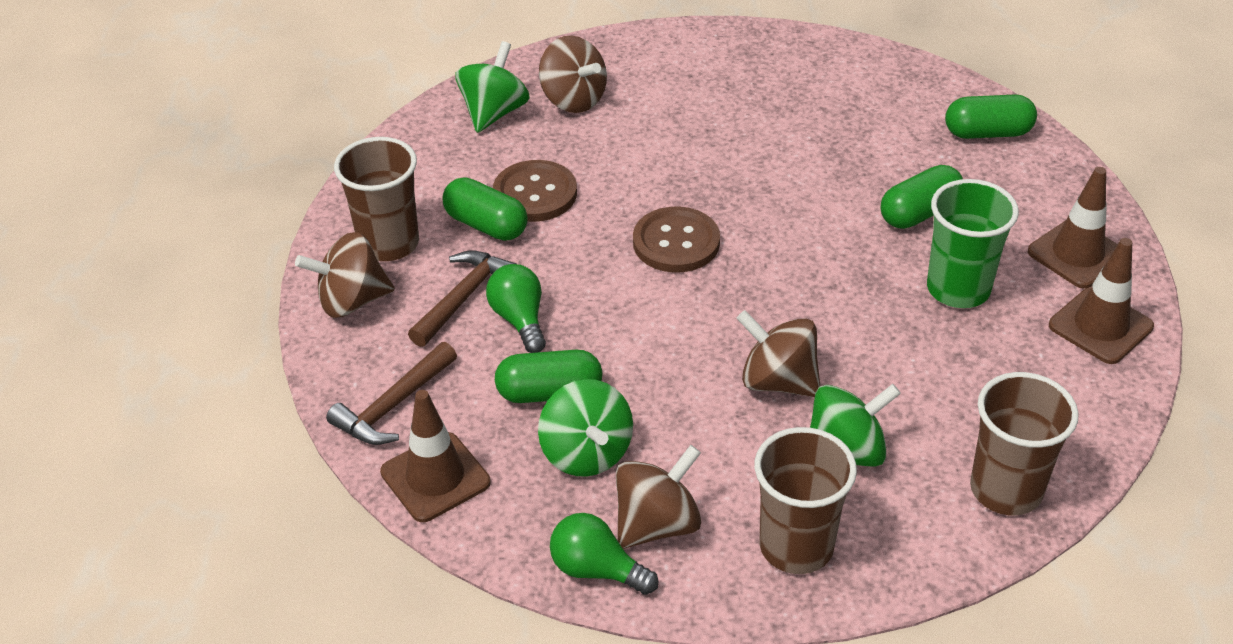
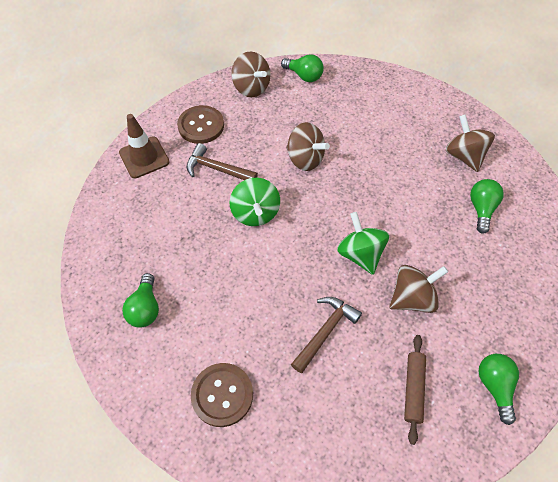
brown cup: [334,137,419,261] [755,427,857,574] [970,372,1079,516] = 3 -> none = 0
brown rolling pin: none = 0 -> [404,335,426,445] = 1
brown traffic cone: [380,390,491,522] [1028,167,1118,289] [1049,238,1154,364] = 3 -> [119,114,169,178] = 1
green capsule: [442,177,528,241] [495,350,603,403] [881,165,963,229] [945,94,1037,139] = 4 -> none = 0
green cup: [927,179,1019,308] = 1 -> none = 0
green light bulb: [486,264,546,353] [550,513,659,595] = 2 -> [122,273,159,328] [281,54,324,82] [470,179,504,234] [479,354,519,425] = 4
green spinning top: [455,41,529,133] [538,379,633,477] [810,384,901,467] = 3 -> [229,178,280,226] [337,212,389,275] = 2

